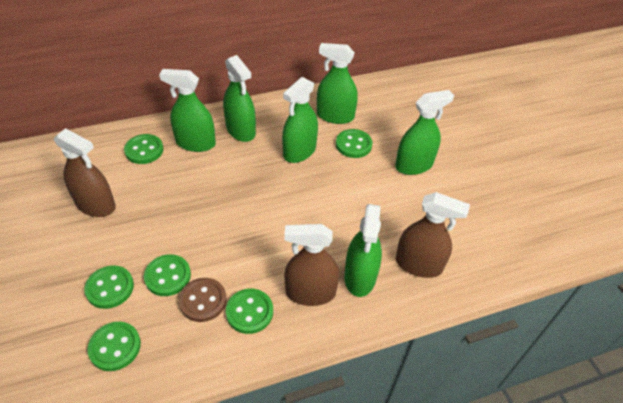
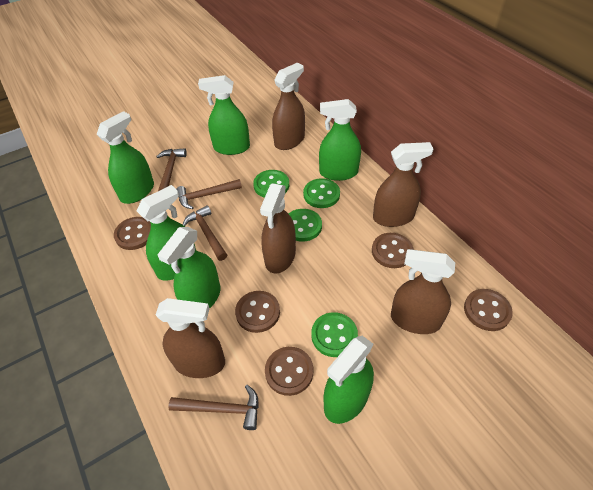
brown button: [179,278,227,322] = 1 -> [114,217,151,250] [235,291,280,333] [265,347,313,396] [372,233,413,268] [464,289,513,331] = 5
brown hammer: none = 0 -> [156,148,187,191] [169,385,259,430] [177,179,242,209] [183,205,227,261] = 4
brown spray bottle: [54,128,116,217] [284,224,339,306] [396,192,470,278] = 3 -> [156,298,225,378] [260,183,296,274] [272,63,305,150] [373,142,434,227] [391,249,455,334] = 5
green button: [84,265,134,309] [87,322,141,371] [124,134,164,164] [144,254,191,296] [226,289,273,334] [336,129,372,158] = 6 -> [253,170,289,198] [289,209,322,241] [303,178,340,208] [311,312,358,357] = 4

